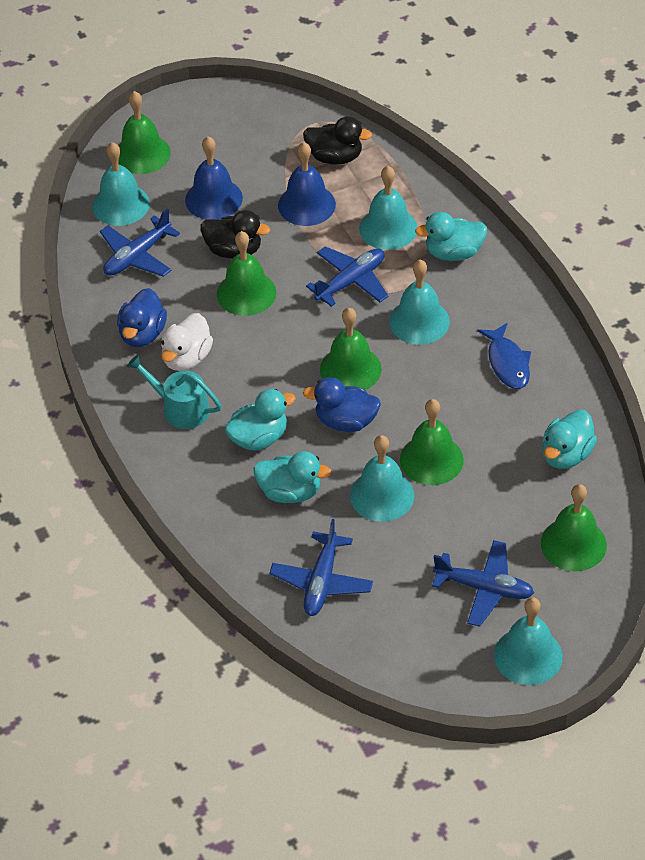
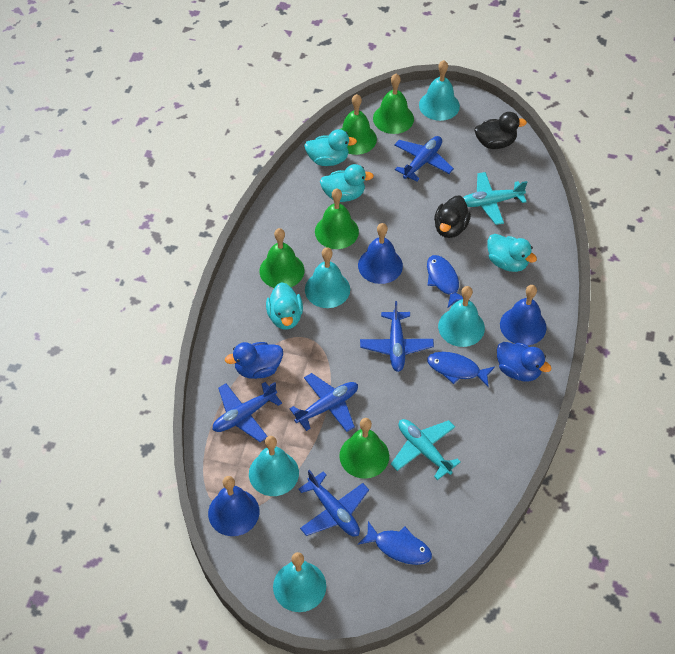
blue bell: [185,136,243,220] [278,142,336,226] = 2 -> [208,476,259,536] [358,223,403,284] [500,285,547,346] = 3
blue fish: [477,323,531,389] = 1 -> [358,521,432,565] [427,255,463,307] [427,352,495,387] = 3
blue plane: [100,208,180,277] [269,519,373,616] [306,247,388,307] [432,540,534,627] = 4 -> [213,382,282,442] [289,373,358,432] [298,470,369,537] [360,301,434,372] [394,136,454,182] = 5
turquoise plane: none = 0 -> [391,419,461,480] [463,172,527,225] = 2
turquoise watering can: [127,355,222,429] = 1 -> none = 0
white duck: [161,313,213,371] = 1 -> none = 0

